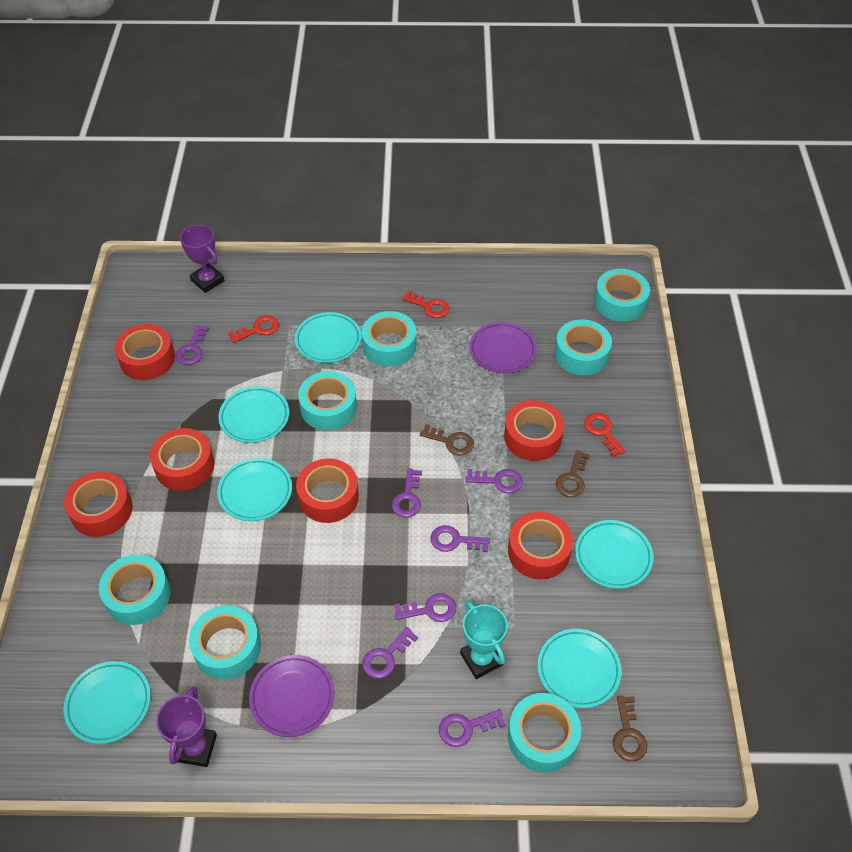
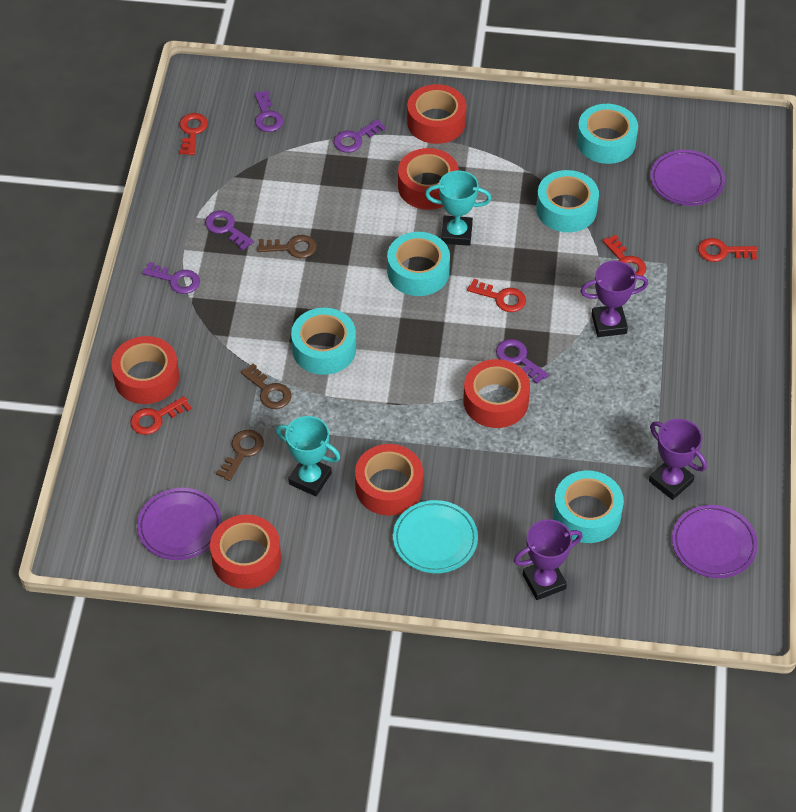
purple key: [176,325,209,365] [362,627,418,679] [392,468,422,518] [394,593,456,622] [430,525,490,552] [439,709,505,747] [466,469,523,493] = 7 -> [142,262,200,294] [205,211,254,250] [254,91,283,132] [334,119,386,153] [496,339,549,384] = 5
purple plate: [249,655,335,737] [470,322,537,374] = 2 -> [137,488,222,560] [650,150,725,206] [672,505,758,578] = 3
purple trophy: [156,686,217,767] [180,225,225,293] = 2 -> [514,519,583,600] [581,261,648,337] [649,419,707,500] = 3
red key: [229,315,279,343] [402,290,450,318] [584,413,626,457] = 3 -> [130,396,192,435] [179,113,208,155] [467,279,526,312] [603,235,646,276] [698,238,757,262] = 5
turquoise plate: [64,661,151,744] [217,458,292,521] [218,386,289,443] [295,312,361,363] [538,629,622,708] [575,520,654,589] = 6 -> [393,500,478,573] = 1
turquoise tape: [99,554,170,625] [189,606,261,679] [298,371,357,430] [362,311,416,367] [508,693,581,773] [554,319,612,375] [594,269,650,322] = 7 -> [291,308,356,375] [387,232,450,296] [536,170,599,232] [553,471,624,543] [577,104,638,164] = 5
turquoise trophy: [460,601,508,679] = 1 -> [276,416,340,496] [425,171,492,246] = 2

